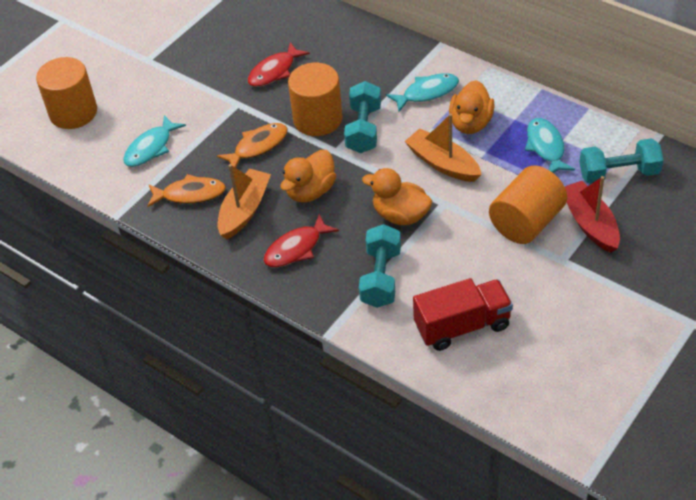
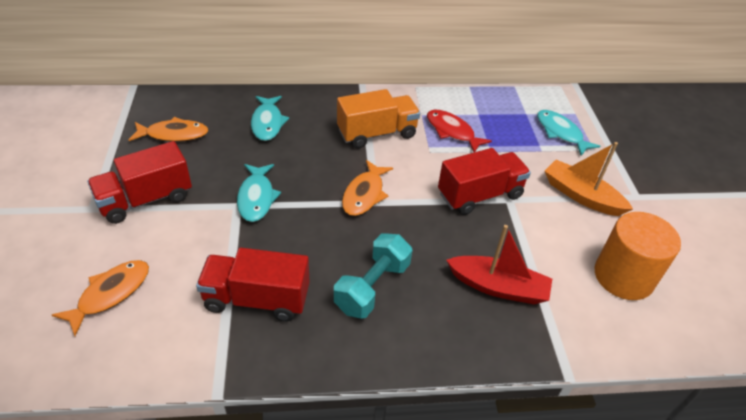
orange boat: [218,164,271,239] [404,114,482,182] = 2 -> [545,142,633,216] = 1
orange cylinder: [36,57,97,129] [288,63,343,136] [489,165,567,244] = 3 -> [595,212,681,300] = 1
orange duck: [281,150,336,202] [362,168,432,225] [449,80,495,134] = 3 -> none = 0
orange fish: [147,174,226,207] [217,123,288,168] = 2 -> [52,260,149,336] [129,117,209,142] [342,160,393,216] = 3
orange truck: none = 0 -> [337,89,420,149] = 1
red fish: [248,42,310,87] [264,214,339,267] = 2 -> [427,110,492,152] = 1
red truck: [413,278,513,351] = 1 -> [87,141,192,224] [196,248,310,322] [438,148,531,215] = 3
turquoise dumbbell: [344,81,381,153] [359,224,401,308] [579,139,663,184] = 3 -> [334,233,412,319] = 1

